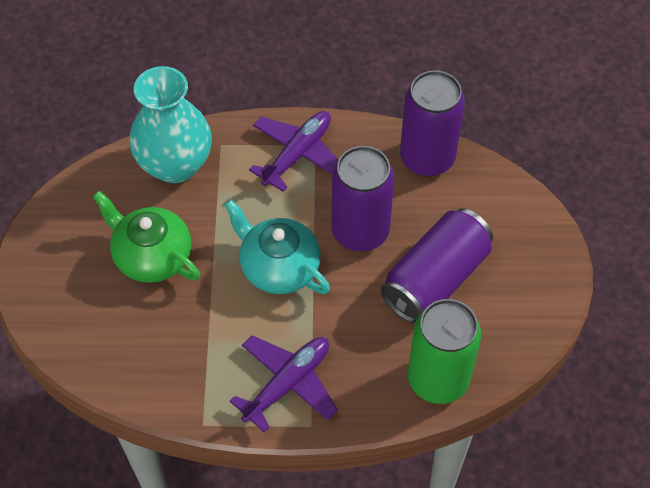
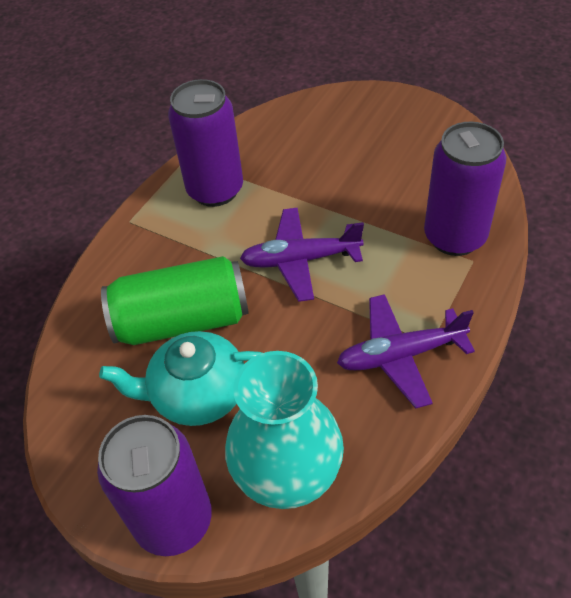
green teapot: [93,191,200,283] = 1 -> none = 0

